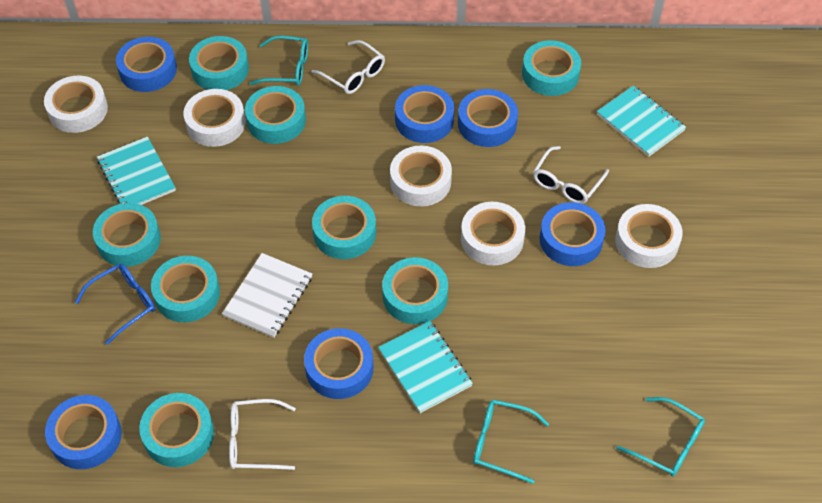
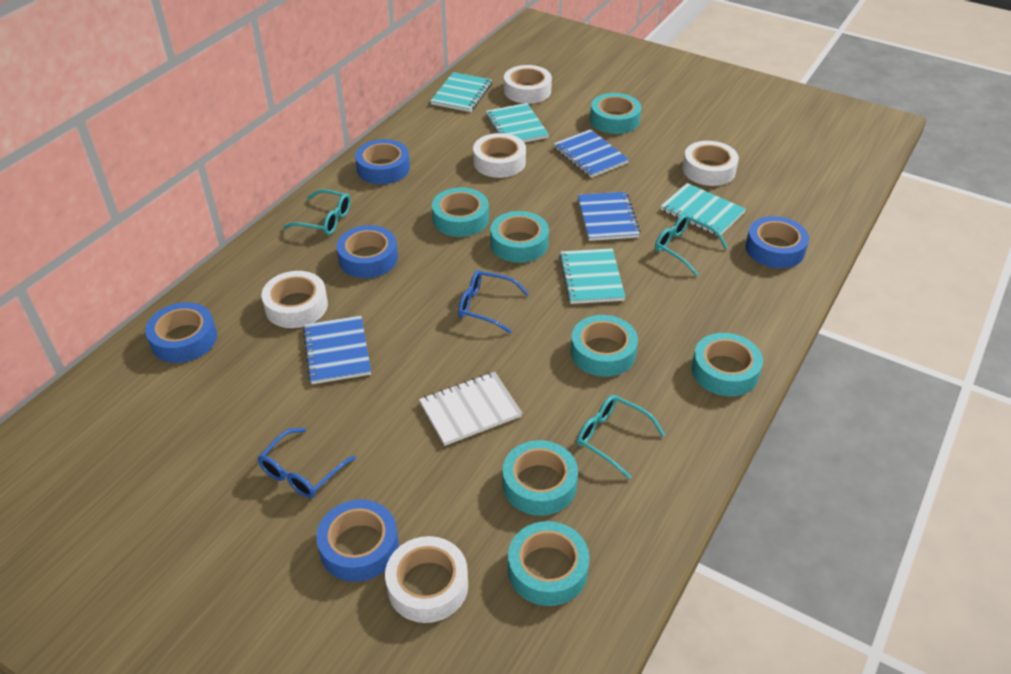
blue glasses: [75,264,155,345] = 1 -> [258,428,356,498] [458,270,529,333] = 2
blue notebook: none = 0 -> [303,316,371,384] [553,129,629,178] [578,192,641,241] = 3
blue tape: [45,395,122,469] [116,37,177,92] [304,328,373,399] [395,85,454,143] [458,89,518,147] [539,202,606,266] = 6 -> [145,302,217,363] [316,500,399,582] [336,225,398,278] [355,139,410,184] [745,216,809,268] = 5
turquoise notebook: [97,137,176,205] [378,321,473,413] [597,86,686,157] = 3 -> [430,72,492,112] [486,103,549,143] [559,248,625,304] [661,183,746,235] = 4
turquoise tape: [93,203,161,267] [139,393,214,467] [151,256,220,322] [189,36,249,90] [245,86,306,144] [312,196,376,259] [382,257,448,324] [522,40,581,96] = 8 -> [432,187,489,237] [490,211,549,263] [503,440,578,516] [508,521,590,606] [571,315,638,377] [590,93,641,134] [692,333,763,396] = 7
white glasses: [229,399,296,470] [311,40,385,94] [533,146,609,204] = 3 -> none = 0

